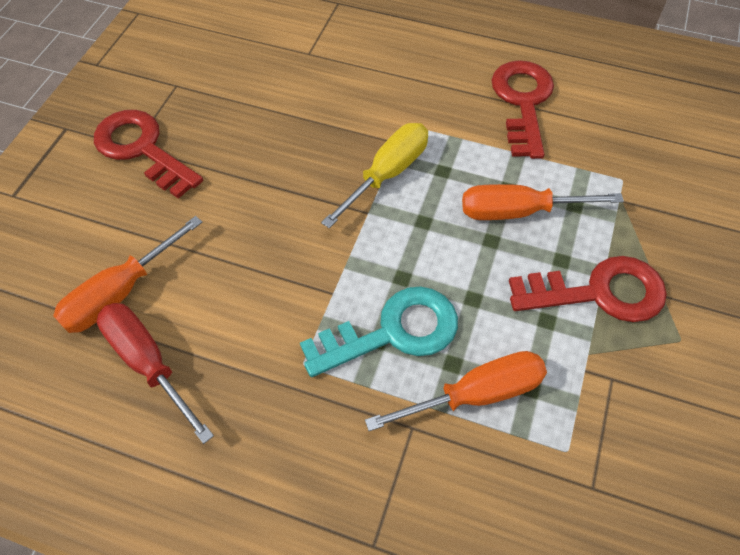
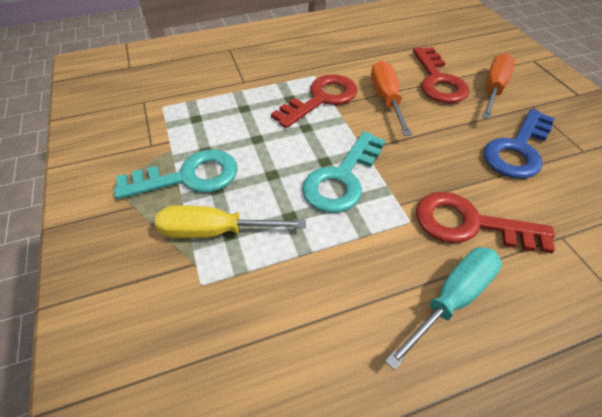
blue key: none = 0 -> [484,109,555,179] = 1
orange screwdriver: [53,216,202,333] [365,351,547,431] [462,184,624,220] = 3 -> [371,61,412,136] [482,53,515,119] = 2
red screwdriver: [97,303,214,444] = 1 -> none = 0
turquoise key: [300,286,458,377] = 1 -> [114,150,238,199] [302,131,386,213] = 2
turquoise screwdriver: none = 0 -> [385,247,502,370] = 1

